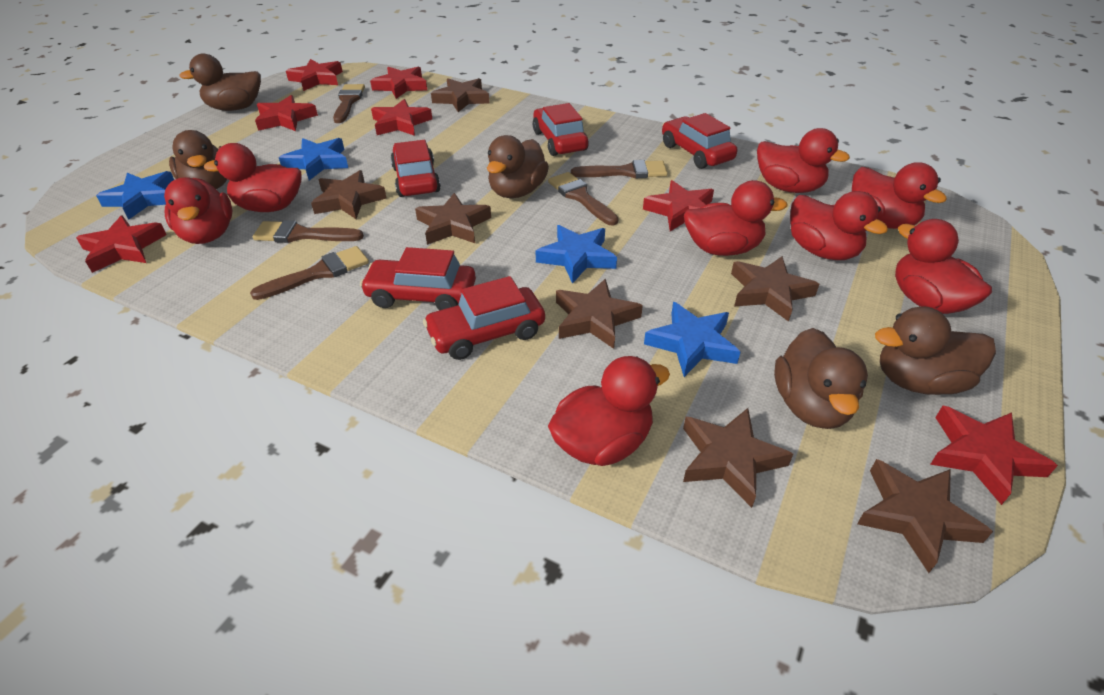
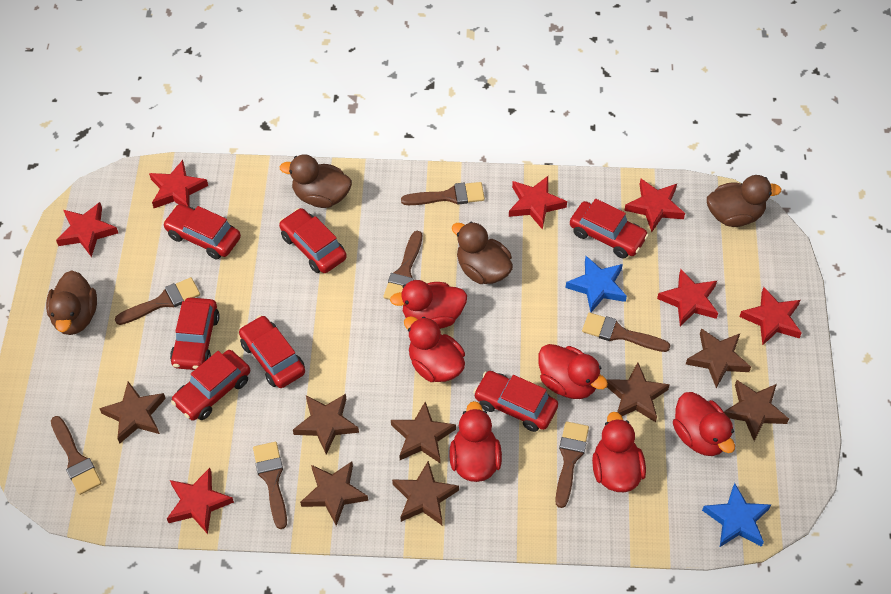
blue star: [96,171,174,220] [279,138,348,180] [535,225,617,284] [644,302,740,377] = 4 -> [566,256,627,313] [702,483,771,547] = 2
brown brush: [250,246,369,300] [253,220,364,243] [333,84,365,123] [548,172,619,225] [571,160,668,178] = 5 -> [51,416,102,495] [115,277,200,325] [253,442,287,529] [383,231,422,300] [401,182,485,205] [555,421,589,508] [582,312,670,352] = 7
brown duck: [169,130,227,189] [179,54,261,111] [487,135,549,198] [774,328,868,429] [875,306,996,395] = 5 -> [46,270,97,335] [280,154,352,208] [452,222,513,284] [707,175,781,227] = 4
brown star: [311,170,387,219] [415,193,491,245] [431,78,489,112] [556,279,643,349] [683,408,793,508] [731,256,819,322] [857,459,993,573] = 7 -> [99,381,166,444] [293,394,359,455] [300,462,368,526] [391,402,456,463] [392,461,459,525] [607,362,670,422] [686,328,751,388] [724,380,789,441] = 8
red car: [360,247,476,310] [391,140,441,197] [423,276,545,360] [533,103,589,156] [662,113,737,169] = 5 -> [163,204,241,259] [170,297,220,370] [171,350,250,420] [239,315,305,388] [279,208,347,273] [473,371,558,432] [570,199,649,258] = 7
red duck: [164,177,232,244] [204,143,301,212] [548,356,670,466] [684,180,788,256] [757,128,850,193] [790,191,888,260] [852,162,947,229] [895,219,992,314] = 8 -> [390,280,467,329] [404,316,465,382] [449,401,502,482] [538,344,608,399] [592,412,646,492] [673,392,735,456] = 6

